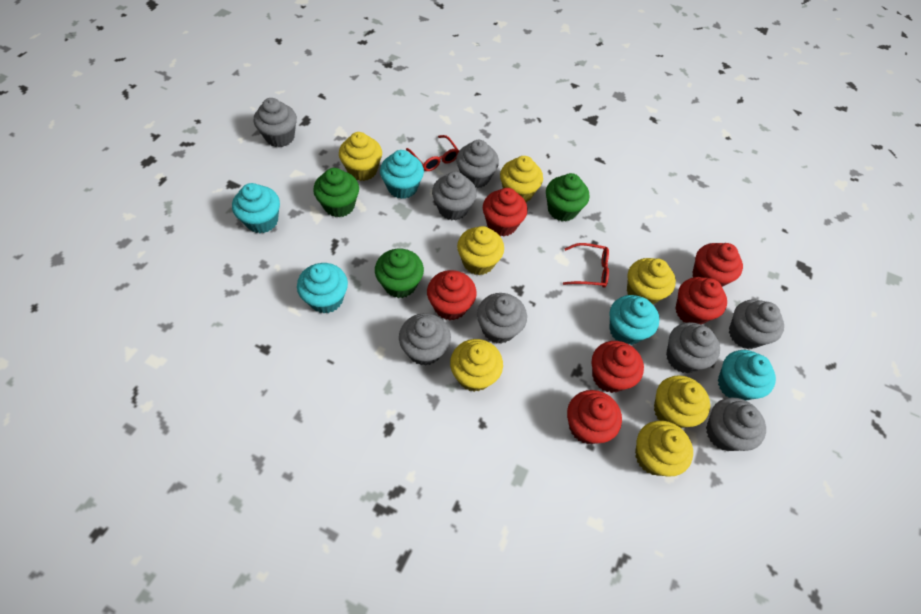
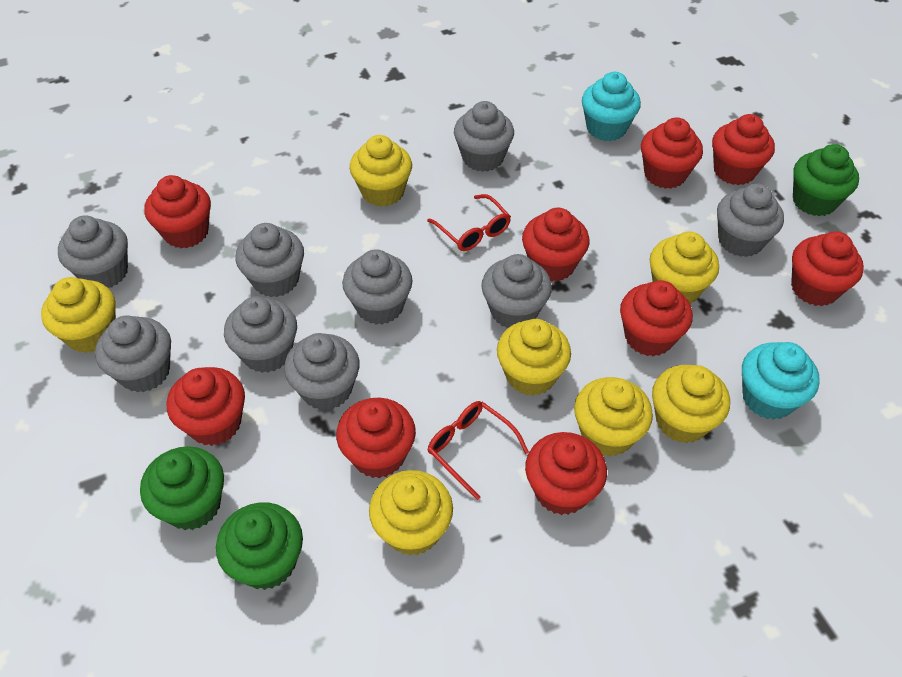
grey cupcake: [254,98,297,147] [399,313,451,366] [432,171,477,220] [456,140,499,188] [477,293,527,344] [666,322,720,373] [706,398,766,451] [729,300,784,349] = 8 -> [58,216,128,288] [95,315,171,392] [224,296,297,373] [235,223,304,297] [284,333,360,410] [342,249,412,325] [454,101,514,172] [481,254,552,328] [717,184,784,257] = 9
red cupcake: [427,270,477,321] [483,188,527,236] [567,390,622,444] [592,341,644,393] [675,277,727,325] [692,243,743,287] = 6 -> [145,175,211,248] [167,367,245,446] [336,398,416,478] [522,208,590,282] [525,432,607,515] [620,280,693,357] [641,117,703,189] [712,114,775,185] [791,231,864,306] = 9
turquoise cupcake: [232,183,280,233] [297,263,348,314] [380,150,424,199] [609,295,660,345] [718,350,776,401] = 5 -> [582,72,641,141] [742,342,820,420] = 2

